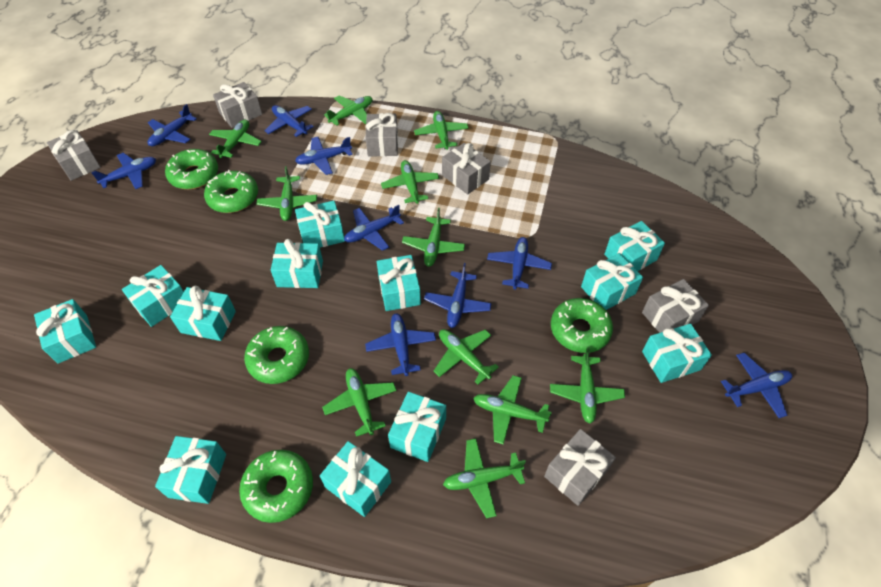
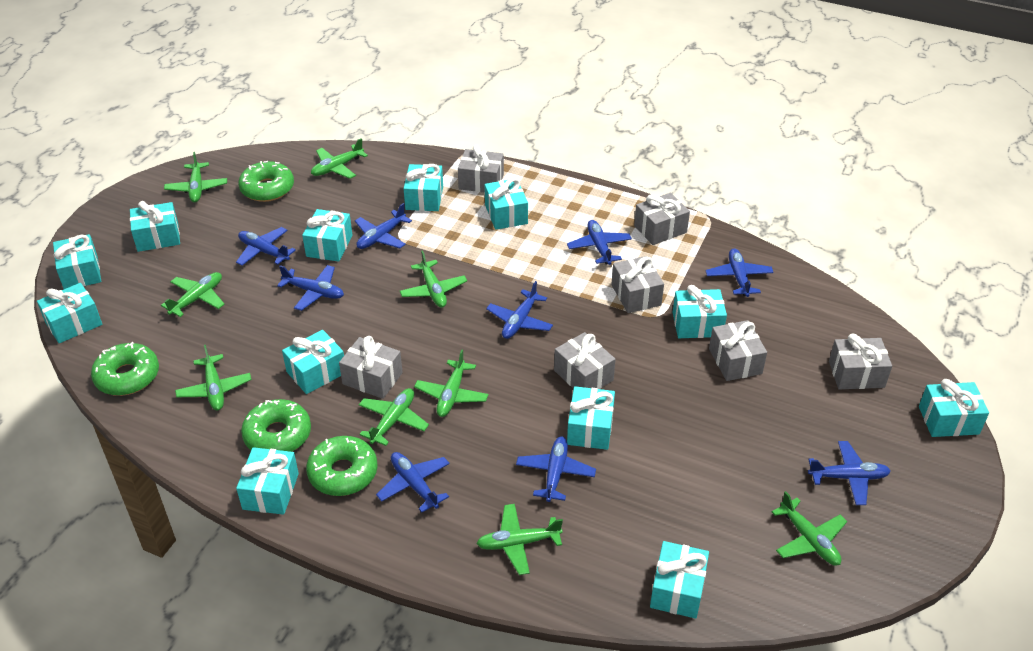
green donut: [165,149,218,189] [204,170,258,213] [239,450,313,523] [244,326,309,384] [551,298,613,353] = 5 -> [91,342,159,396] [238,161,294,202] [241,399,311,452] [306,436,378,496] = 4
green plane: [209,119,262,158] [257,166,317,221] [322,368,397,437] [324,96,372,126] [381,160,439,204] [402,208,465,267] [414,111,469,150] [434,329,499,385] [443,438,526,518] [473,375,552,445] [550,347,625,424] = 11 -> [161,272,225,317] [164,152,227,202] [175,345,252,411] [311,138,368,179] [359,388,429,446] [400,250,467,308] [414,349,488,417] [476,504,563,575] [772,491,847,566] = 9
grey gift: [47,130,101,181] [213,82,262,128] [366,113,398,157] [442,143,491,194] [544,429,616,506] [642,279,709,333] = 6 -> [339,336,403,399] [458,145,504,193] [554,332,616,389] [611,256,664,313] [634,193,690,245] [709,320,767,381] [829,334,892,389] = 7

